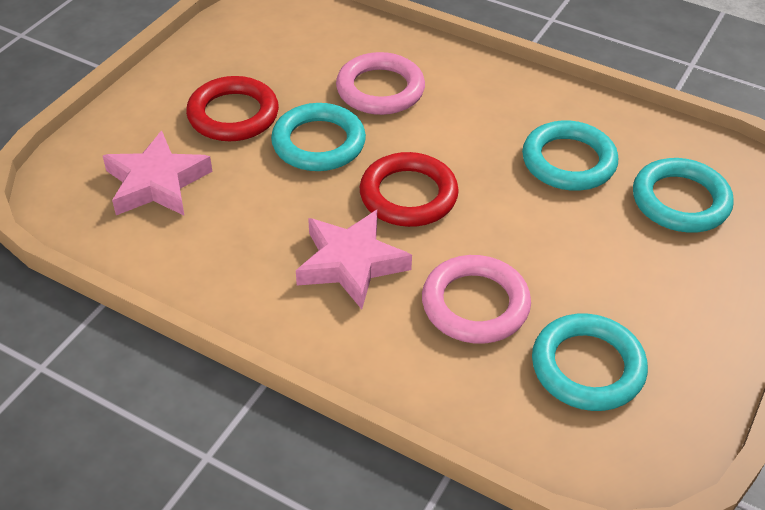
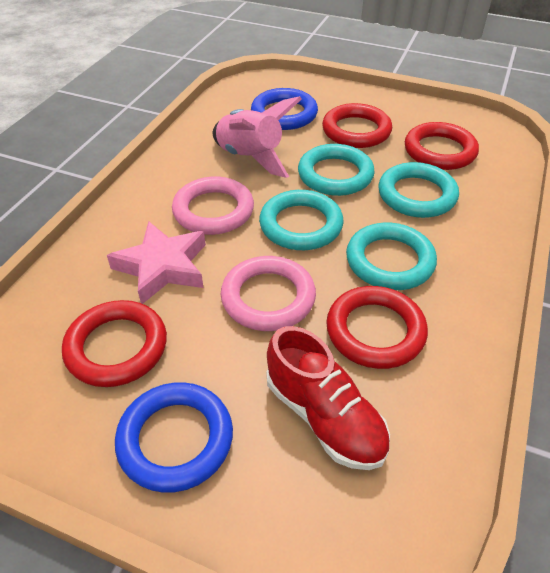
blue ring: none = 0 -> [115,382,233,493] [251,88,318,130] = 2
pink rocket: none = 0 -> [213,96,302,178] = 1
pink star: [103,131,212,215] [296,210,412,309] = 2 -> [107,221,206,304] = 1
red ring: [186,76,279,141] [360,152,459,227] = 2 -> [62,300,167,387] [322,103,392,148] [326,286,428,369] [405,122,479,170] = 4
red shoe: none = 0 -> [267,326,390,470] = 1

